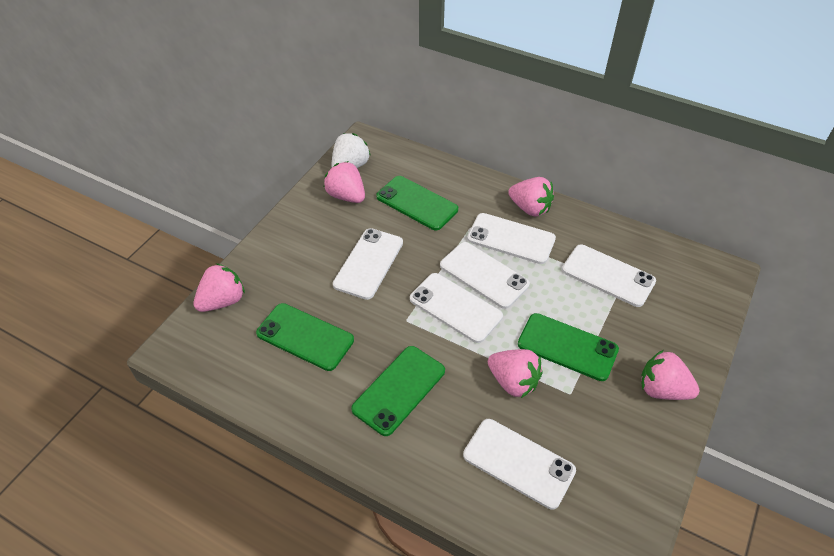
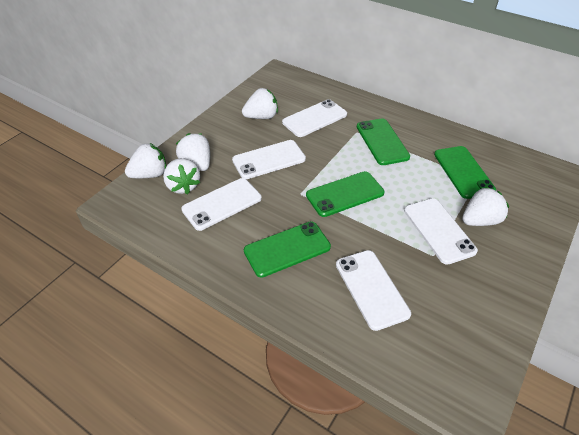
pink strawberry: [193,263,245,312] [323,161,365,203] [488,349,543,398] [508,177,554,217] [641,350,700,400] = 5 -> none = 0
white phone: [333,228,403,300] [410,273,503,343] [440,242,530,309] [463,419,576,510] [467,213,556,264] [562,244,656,307] = 6 -> [181,178,262,231] [232,140,306,179] [282,99,347,137] [336,250,411,331] [404,198,478,265] = 5
white strawberry: [332,133,371,168] = 1 -> [125,143,166,178] [163,158,200,194] [176,133,210,171] [242,88,278,119] [462,187,509,226] = 5

